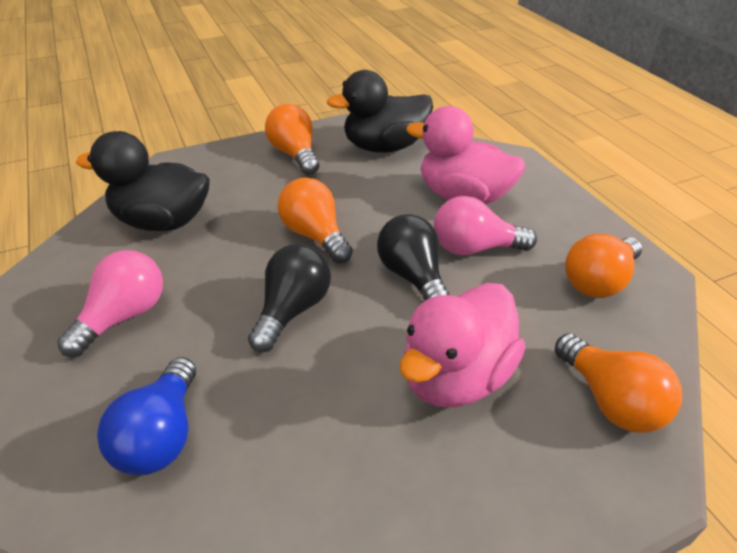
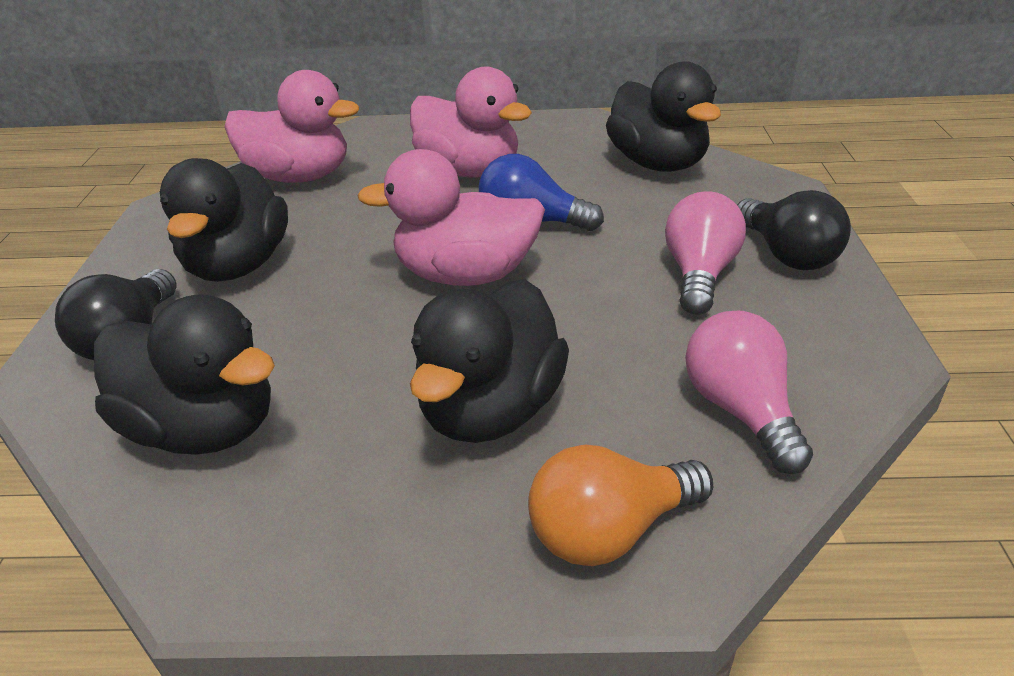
black duck: [76,131,210,231] [327,70,433,153] = 2 -> [94,295,275,455] [160,158,288,282] [410,279,569,443] [606,61,721,172] = 4
orange light bulb: [265,104,319,175] [277,177,353,263] [555,333,682,433] [565,234,642,298] = 4 -> [528,445,713,566] = 1
pink duck: [400,283,525,408] [406,106,526,205] = 2 -> [225,70,359,183] [357,149,545,286] [410,66,532,178] = 3

